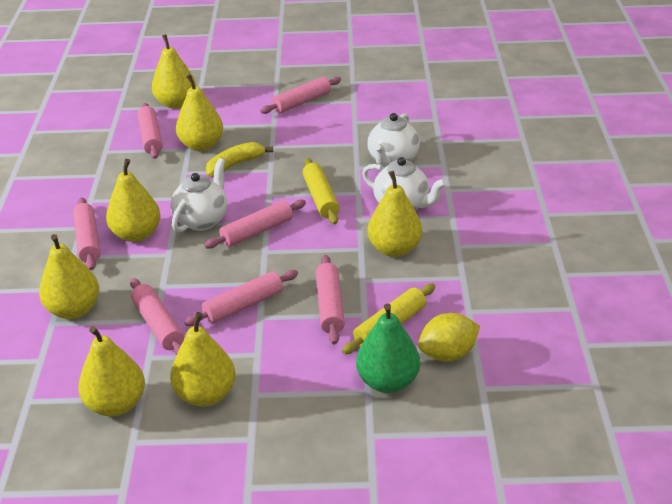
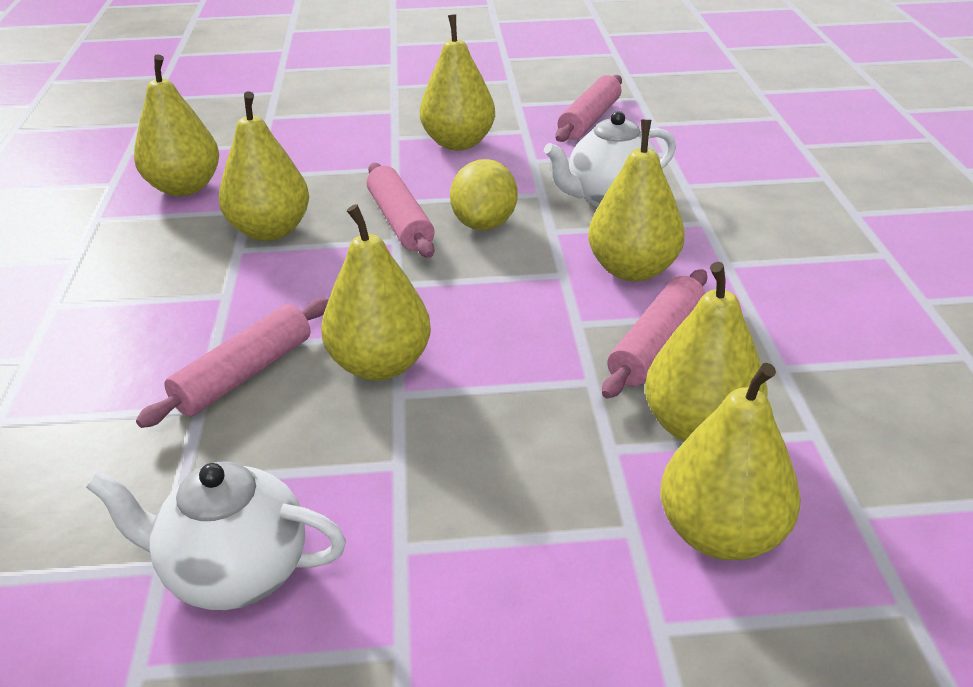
green pear: [356,303,420,393] = 1 -> none = 0
pink rolling pin: [73,197,101,270] [130,278,184,355] [137,103,163,159] [184,270,298,326] [204,199,306,249] [260,77,341,114] [316,255,345,344] = 7 -> [136,298,328,428] [367,163,435,258] [555,75,622,142] [602,269,707,399] = 4
white teapot: [171,158,227,232] [362,157,447,210] [367,113,420,167] = 3 -> [86,461,346,610] [544,111,676,208] = 2
yellow banana: [206,142,273,177] = 1 -> none = 0
yellow rolling pin: [302,158,340,224] [342,284,435,355] = 2 -> none = 0

